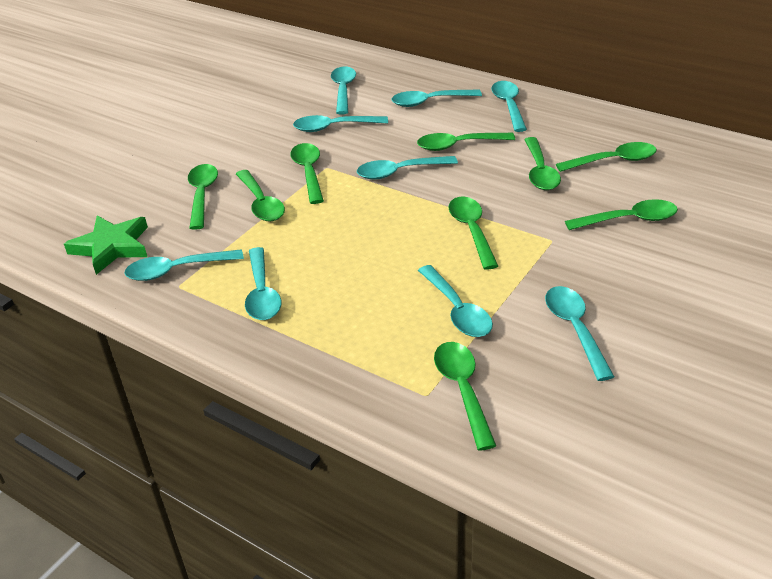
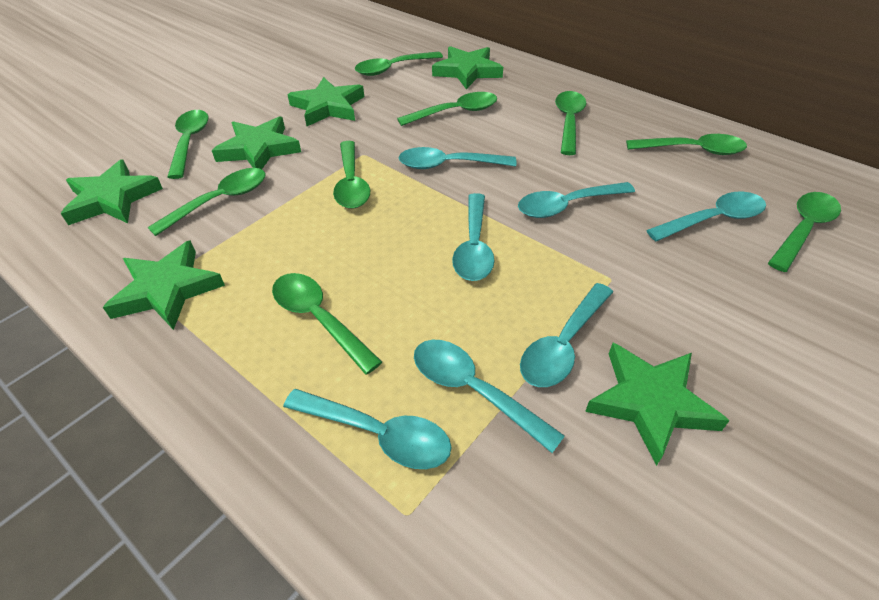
green star: [64,216,148,275] = 1 -> [61,159,163,225] [103,240,225,330] [212,117,301,169] [287,77,364,126] [432,46,503,89] [585,343,730,466] = 6
turquoise spoon: [124,249,244,281] [245,247,281,320] [293,115,388,132] [331,66,356,115] [357,156,458,180] [392,90,482,107] [418,265,493,337] [491,81,527,132] [545,286,614,381] = 9 -> [283,389,452,469] [398,147,516,169] [414,340,565,453] [452,193,495,281] [518,182,635,218] [520,283,613,387] [646,192,766,241] = 7

